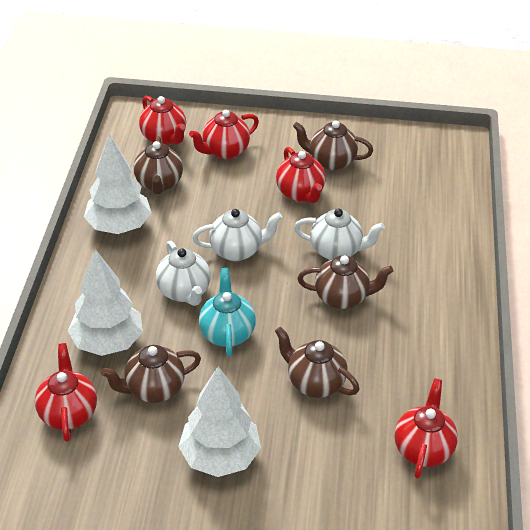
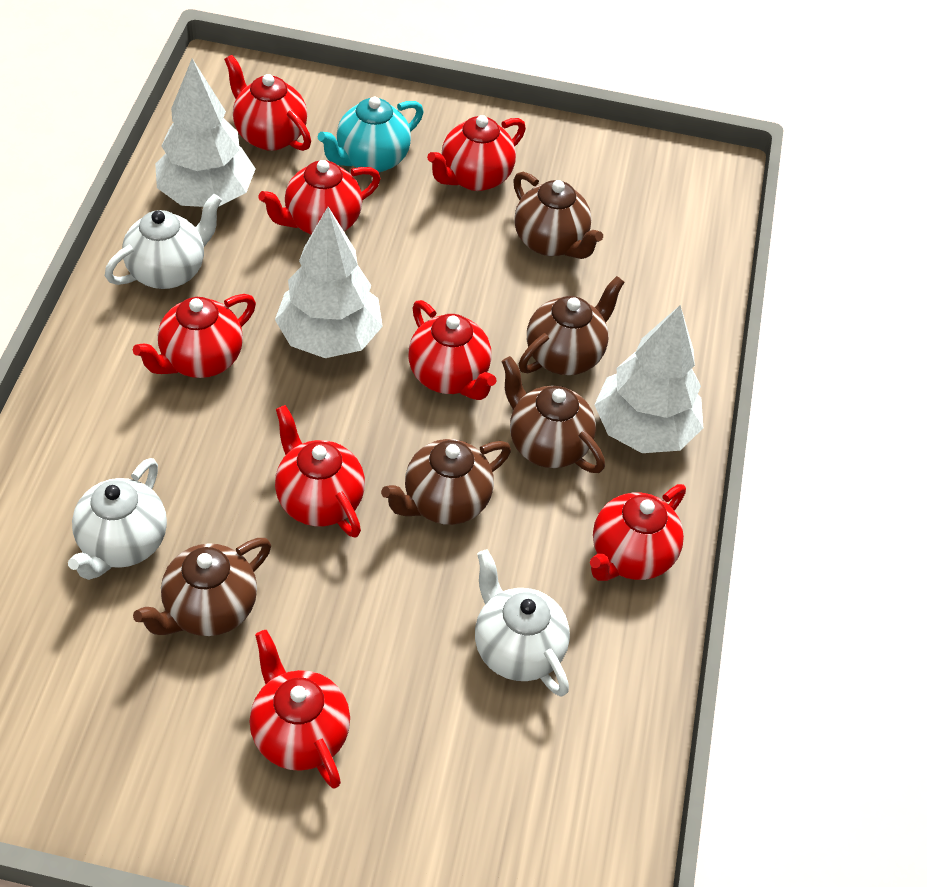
red teapot: [35,343,97,442] [139,96,186,145] [189,110,259,159] [276,147,326,203] [395,378,458,479] = 5 -> [133,294,256,378] [224,55,311,151] [250,630,350,789] [259,160,381,234] [275,405,365,538] [408,300,496,400] [427,115,526,191] [590,484,686,581] = 8

